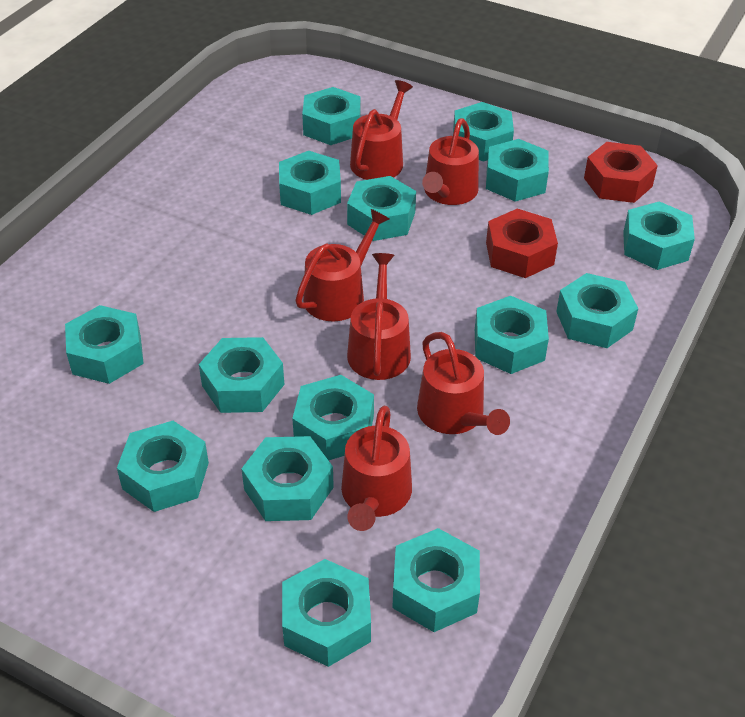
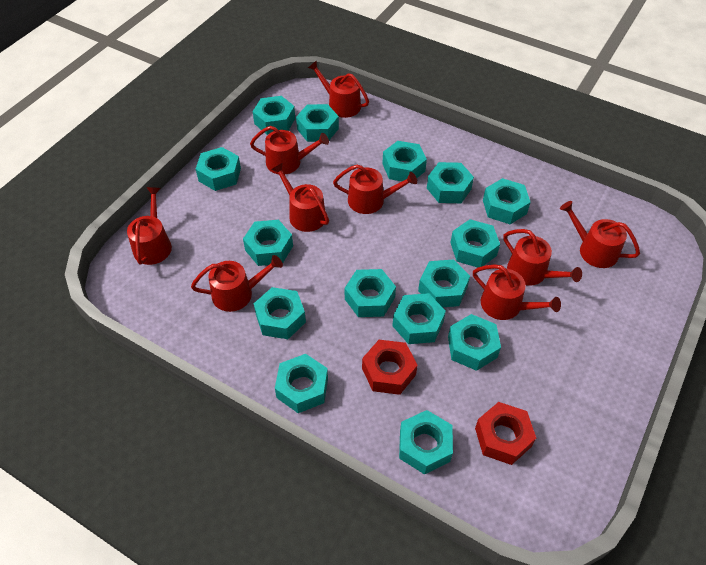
red watering can: [295,209,390,322] [341,406,412,531] [347,253,411,380] [350,80,413,180] [417,332,510,435] [422,118,479,205] = 6 -> [127,187,172,265] [191,255,283,312] [250,126,329,175] [271,163,329,232] [308,60,369,118] [333,165,417,214] [473,264,561,320] [503,229,582,286] [560,201,640,268] = 9

